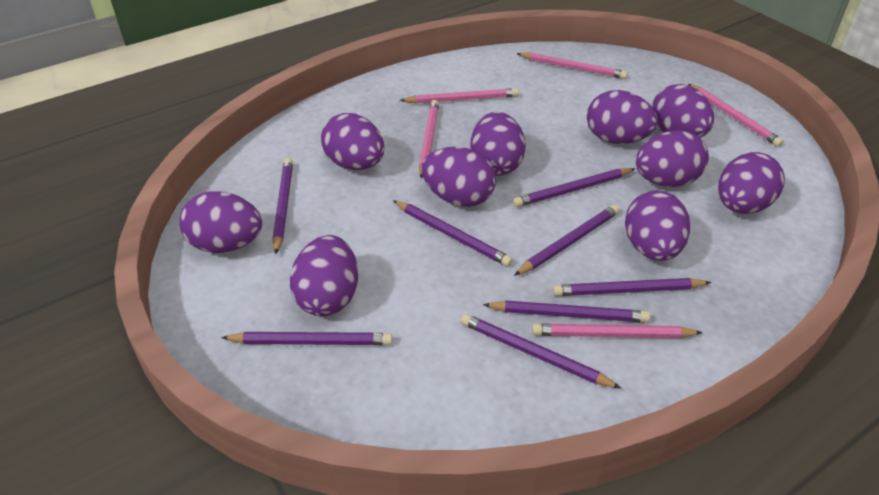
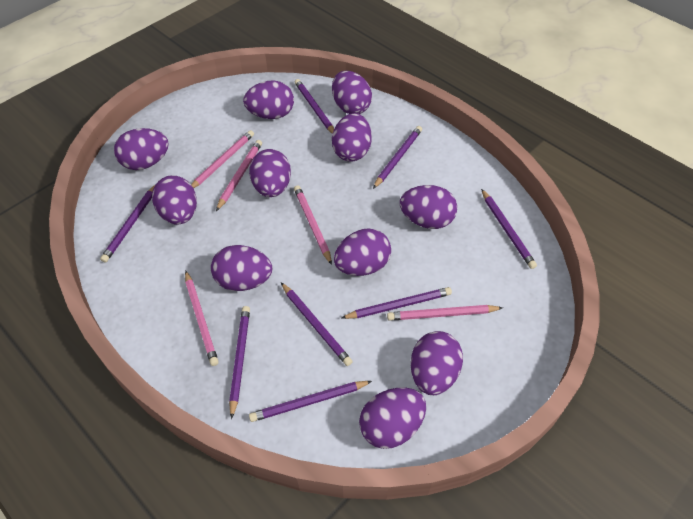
purple egg: [179,191,262,253] [290,235,358,316] [321,113,384,170] [421,147,496,207] [470,112,526,176] [587,90,658,144] [625,190,690,261] [636,130,709,187] [652,84,714,138] [718,152,785,214] = 10 -> [114,128,169,170] [152,175,197,224] [211,245,272,291] [243,81,294,119] [249,149,291,197] [332,71,372,114] [332,113,372,162] [334,228,391,276] [359,387,426,449] [400,185,457,229] [411,331,463,395] = 11

